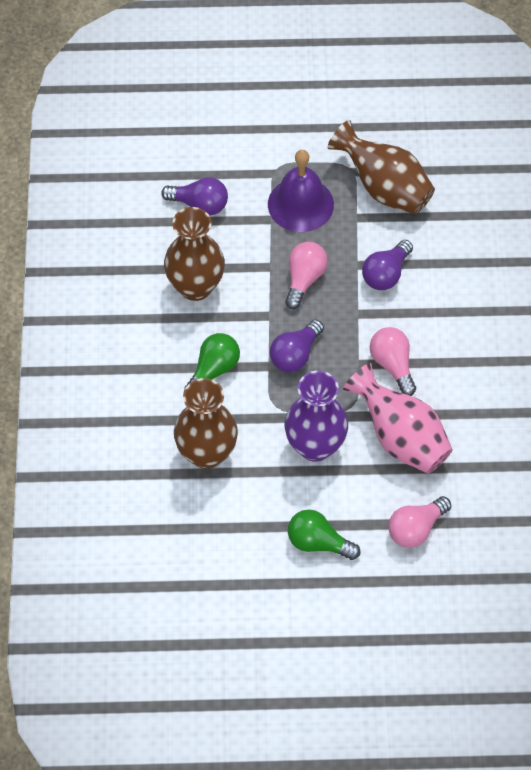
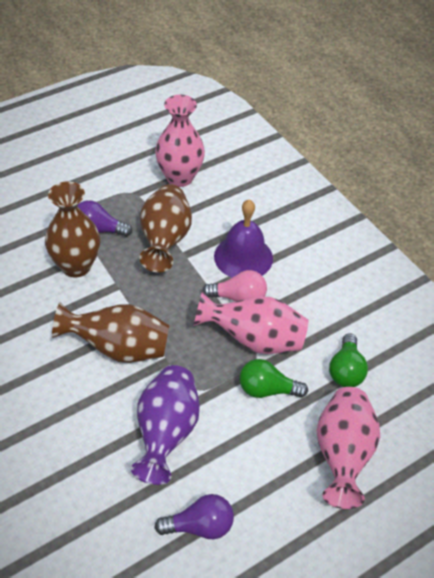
pink light bulb: [285,242,328,309] [370,327,416,396] [388,496,451,548] = 3 -> [202,270,267,301] = 1
pink vase: [343,363,453,474] = 1 -> [155,95,205,187] [194,292,308,354] [316,387,380,509] = 3
purple light bulb: [161,177,228,215] [270,320,324,372] [362,240,413,290] = 3 -> [77,200,132,237] [154,494,234,539] = 2

